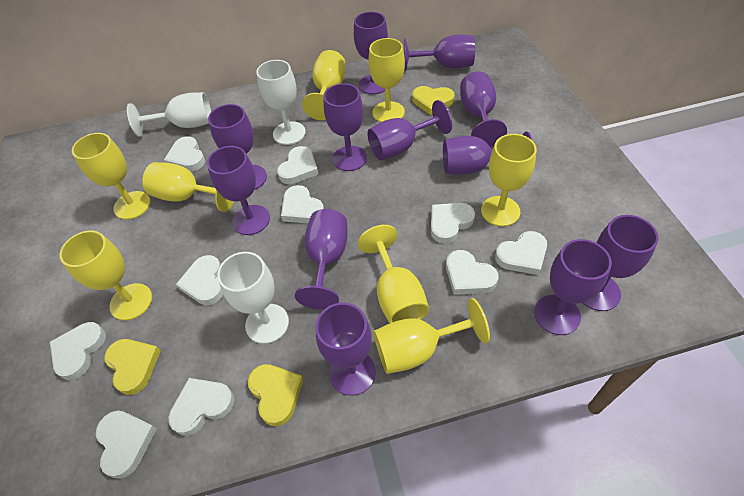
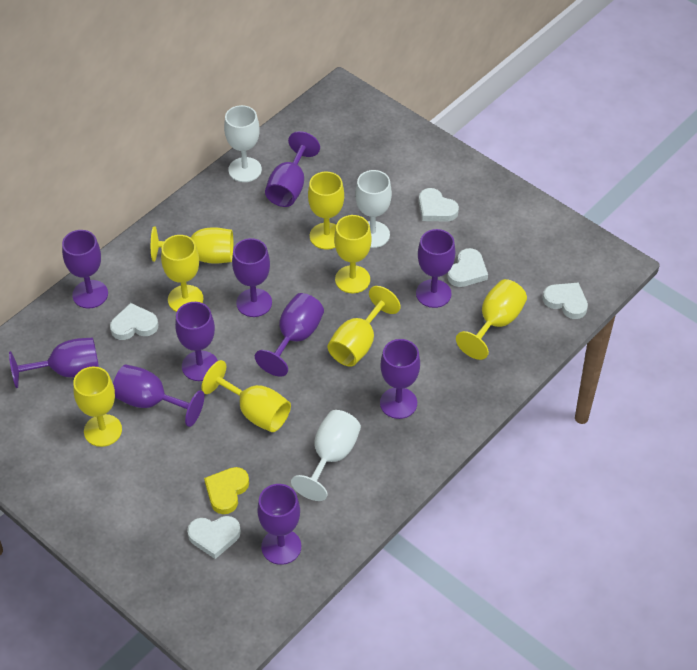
purple goblet: [207,146,270,235] [208,104,267,190] [295,209,348,309] [315,303,376,396] [323,83,367,171] [354,12,388,95] [367,100,452,160] [404,34,475,71] [443,132,533,175] [460,71,507,147] [534,239,612,335] [583,215,658,311] = 12 -> [9,337,99,388] [62,230,108,308] [113,365,204,427] [175,302,218,381] [232,238,272,317] [255,293,324,377] [258,484,301,565] [265,131,320,207] [380,339,420,419] [416,229,455,308] = 10
white heart: [50,322,106,380] [96,411,157,479] [164,136,205,171] [168,378,234,436] [176,255,223,305] [277,146,318,184] [281,185,324,223] [431,203,475,244] [446,250,498,295] [495,231,547,275] = 10 -> [110,303,158,340] [187,516,241,559] [419,188,459,222] [447,248,488,287] [543,283,588,319] = 5
yellow heart: [104,339,161,395] [248,364,304,426] [412,86,455,115] = 3 -> [204,467,249,514] = 1

